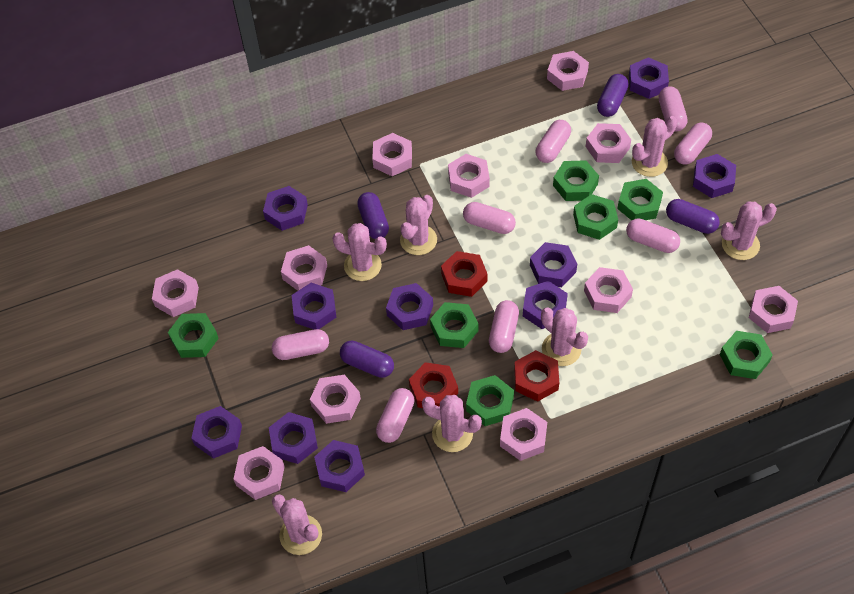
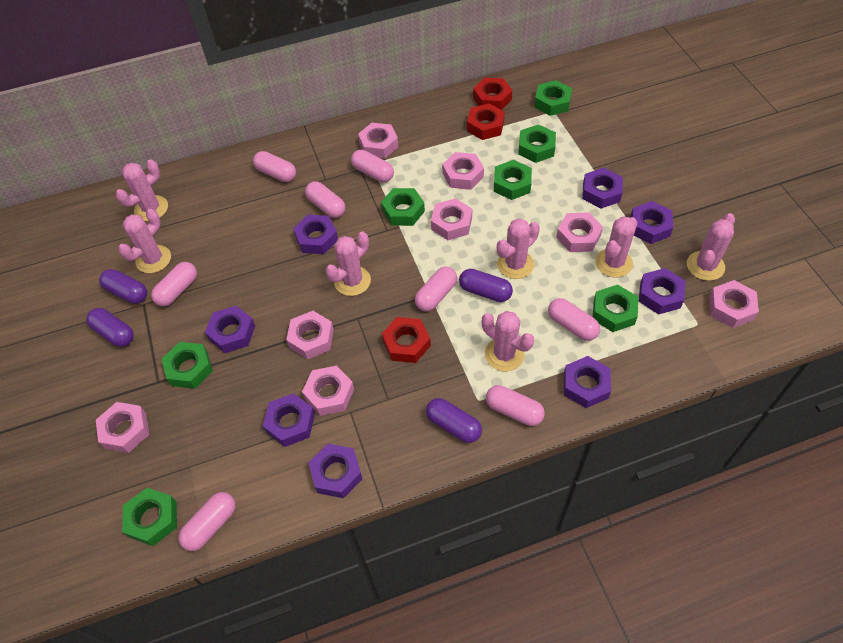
pink nut: [152,269,199,317] [233,446,285,500] [281,245,327,291] [310,375,361,424] [372,133,412,176] [448,154,490,198] [500,408,547,461] [547,51,589,91] [584,267,633,313] [586,123,631,163] [749,286,798,333] = 11 -> [96,402,149,453] [286,311,334,359] [302,366,354,416] [358,123,398,158] [431,198,472,240] [442,152,484,190] [556,212,603,252] [709,280,759,328] = 8
purple nut: [191,406,242,459] [263,186,308,231] [269,412,318,464] [292,283,337,329] [314,440,365,492] [386,283,433,330] [523,281,568,329] [530,242,577,287] [629,57,669,99] [693,154,736,198] = 10 -> [205,306,255,353] [263,393,315,447] [293,215,338,254] [309,444,362,498] [564,356,611,408] [582,168,623,209] [630,201,673,244] [639,268,686,315] = 8

